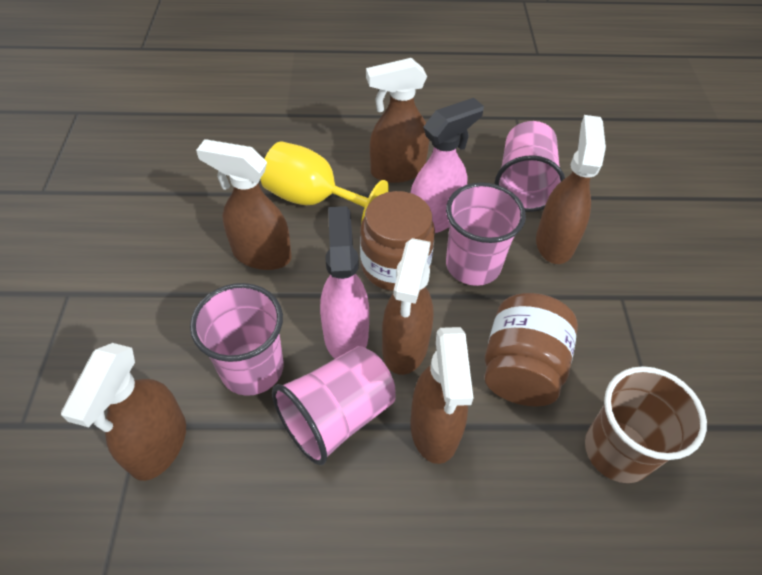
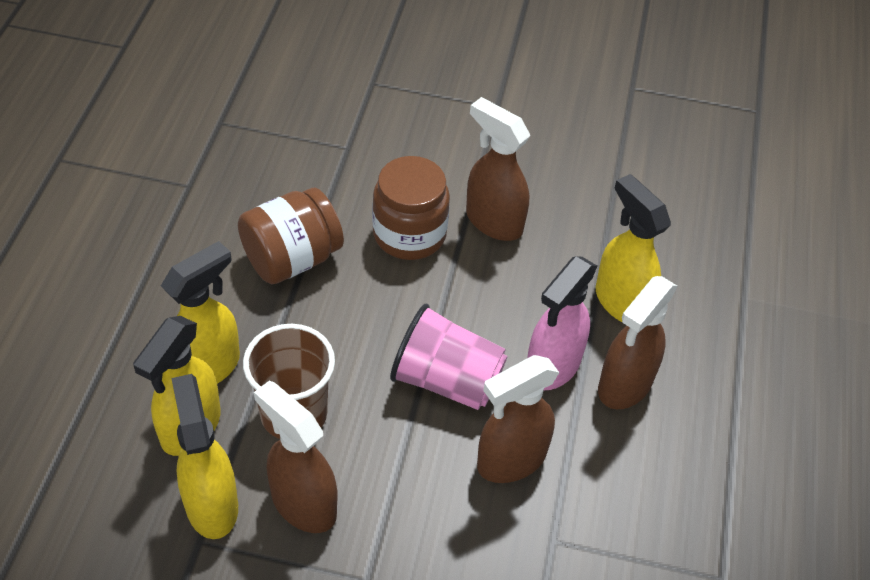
brown spray bottle: [61,343,186,481] [196,139,292,270] [366,58,429,183] [382,238,433,375] [411,327,473,464] [536,115,606,264] = 6 -> [254,381,338,533] [466,97,530,241] [477,355,559,483] [598,276,677,409] = 4
pink cup: [190,283,283,396] [272,346,396,465] [446,182,526,286] [494,121,565,212] = 4 -> [390,304,508,410] = 1
pink spray bottle: [320,206,369,359] [411,98,484,233] = 2 -> [527,256,597,390] = 1
yellow goblet: [261,142,389,224] = 1 -> none = 0
yellow spray bottle: none = 0 -> [133,316,220,456] [161,241,240,384] [171,374,238,539] [596,174,671,322] = 4

